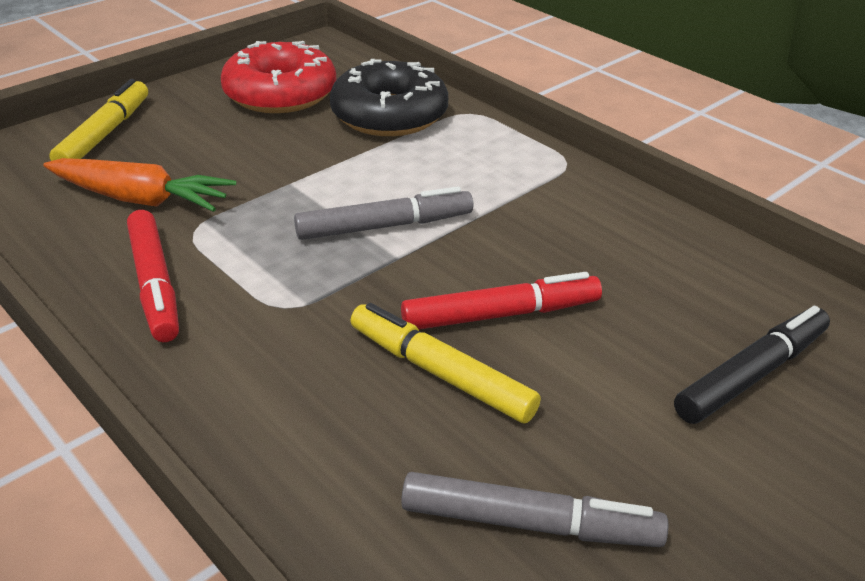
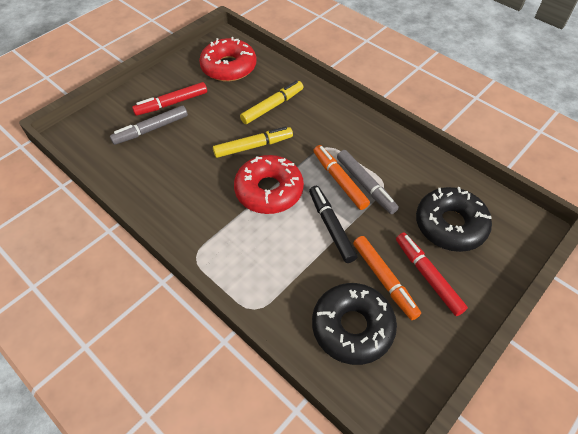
black donut: [330,59,448,136] = 1 -> [312,283,397,365] [416,187,492,252] = 2
orange carrot: [43,158,236,212] = 1 -> none = 0
orange marker: none = 0 -> [313,145,370,210] [353,236,421,320] = 2
red donut: [221,41,336,113] = 1 -> [199,37,257,82] [234,155,304,214] = 2

